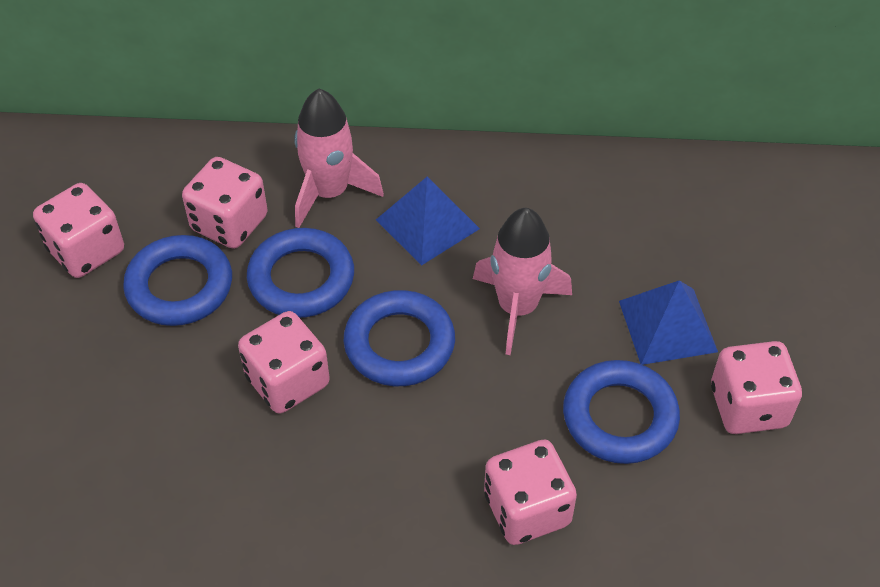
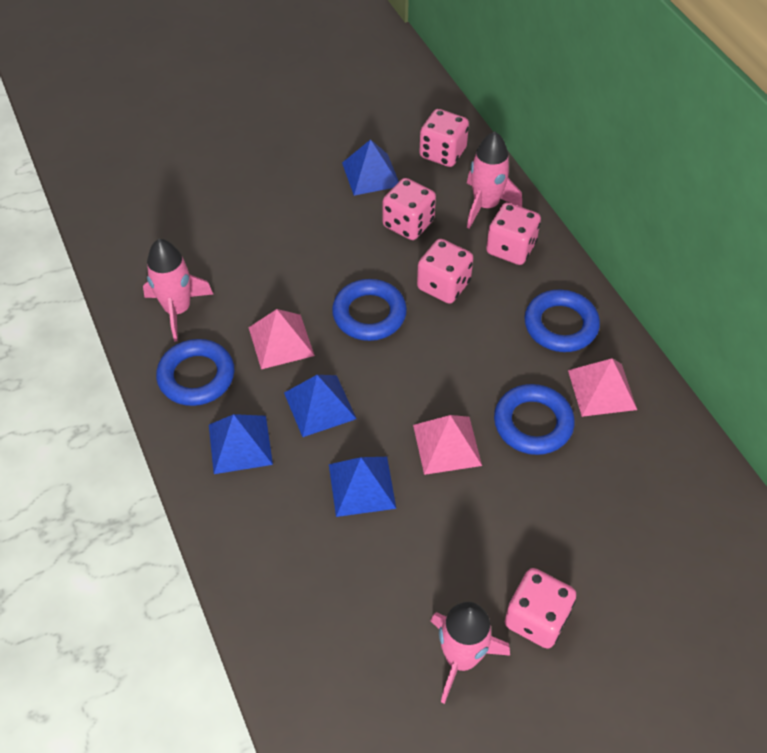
blue pyramid: [376,177,480,266] [619,280,718,365] = 2 -> [209,414,273,474] [284,375,357,437] [329,457,396,517] [342,139,399,196] = 4
pink pyramid: none = 0 -> [249,309,315,369] [413,415,482,475] [568,358,637,417] = 3
pink rocket: [294,89,384,228] [473,208,572,355] = 2 -> [143,239,213,341] [431,602,510,704] [467,131,522,229] = 3

